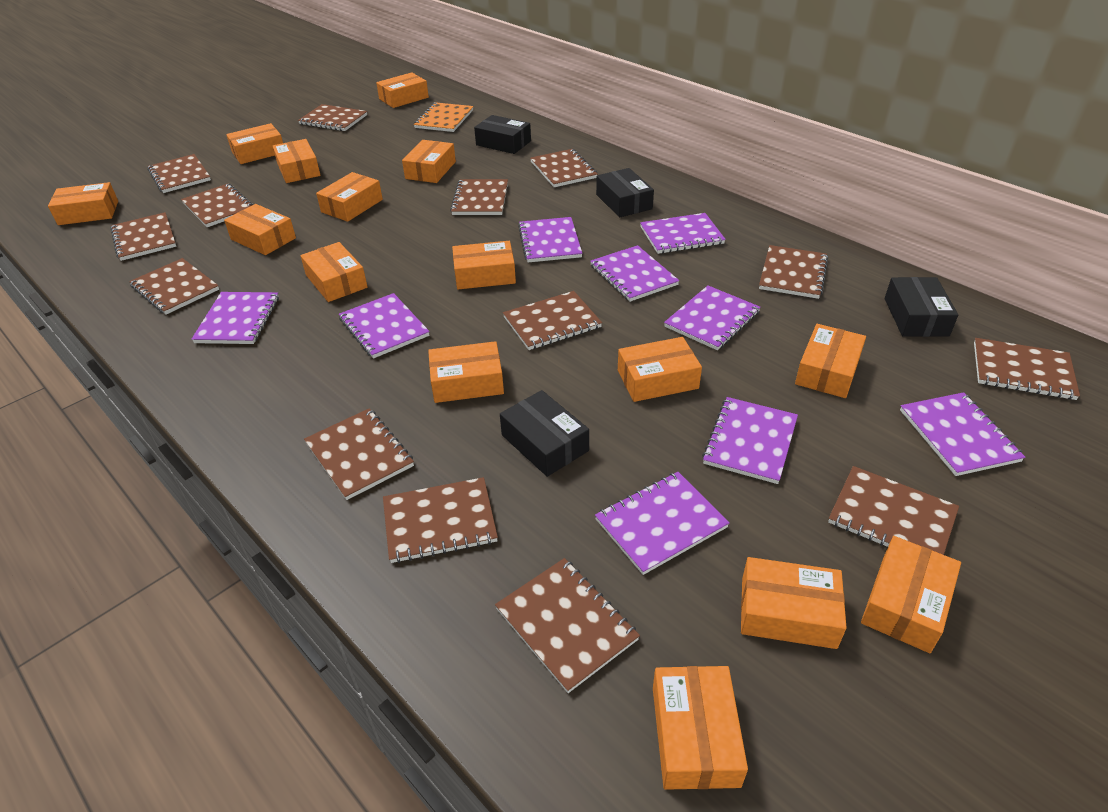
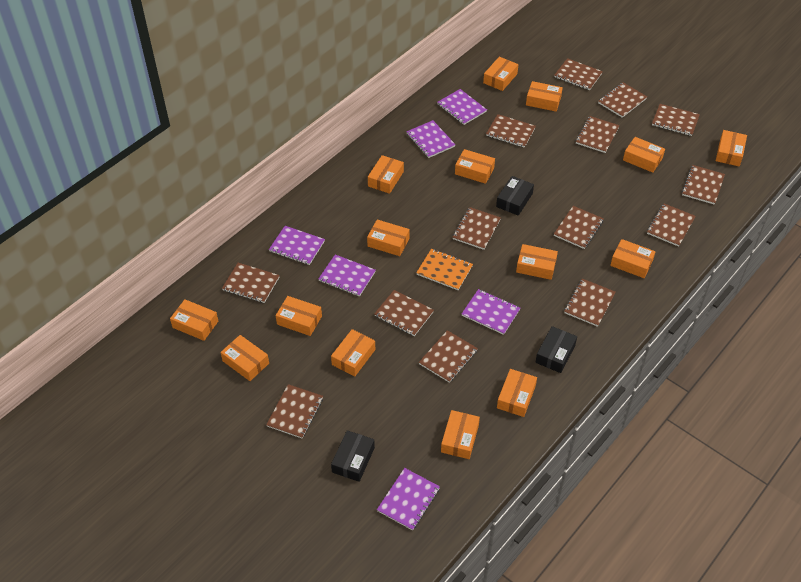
black box: [474,115,531,154] [500,390,589,477] [596,168,654,217] [885,277,958,337] = 4 -> [331,430,375,482] [496,176,534,216] [535,326,577,373] = 3
purple notebook: [191,292,279,344] [339,293,430,359] [518,217,582,262] [590,245,680,302] [595,472,730,575] [640,213,726,254] [664,286,761,350] [702,397,798,484] [900,392,1025,476] = 9 -> [269,226,325,265] [318,255,376,297] [377,468,440,531] [406,120,456,158] [437,89,487,125] [462,289,520,335] = 6

